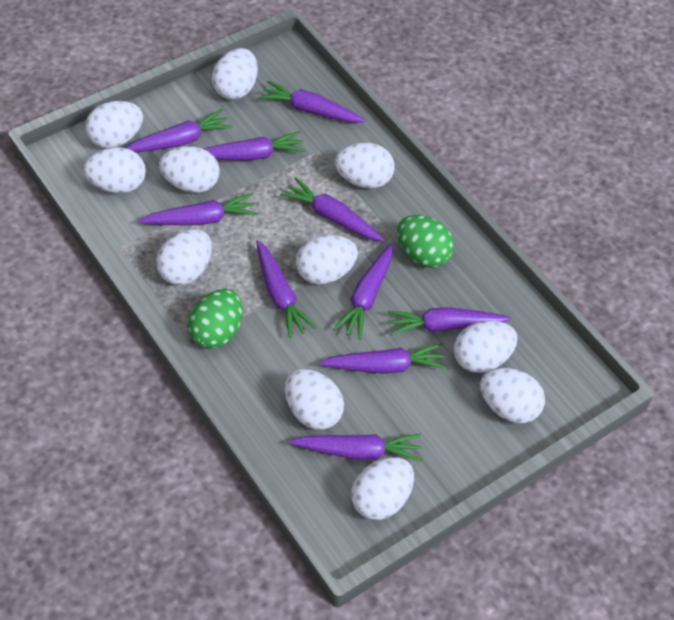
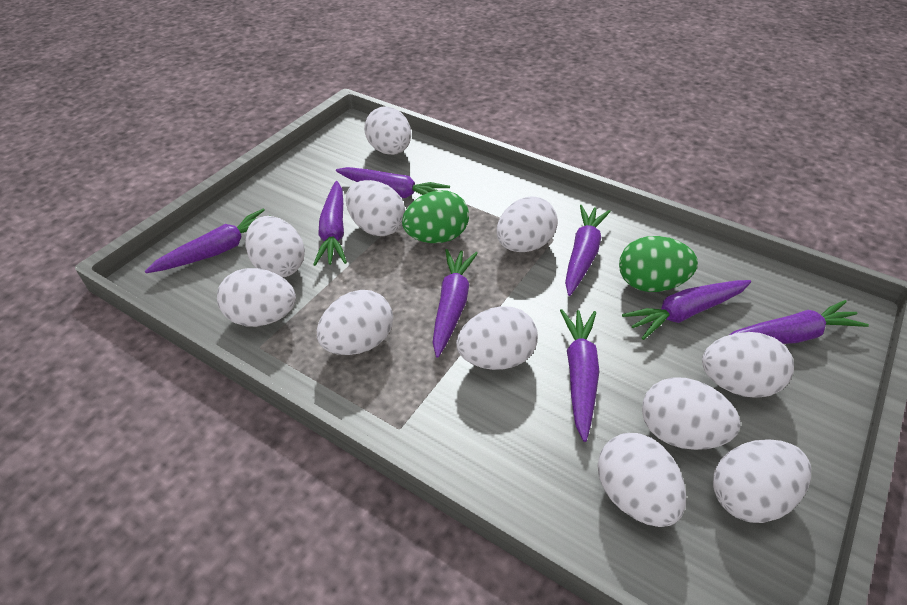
purple carrot: [126,109,232,153] [139,193,258,225] [203,131,305,161] [256,240,317,338] [259,80,365,123] [280,177,384,242] [289,434,422,462] [319,343,447,374] [333,243,393,340] [387,307,511,335] = 10 -> [145,209,270,273] [313,181,347,266] [336,167,450,198] [432,249,478,358] [560,309,600,442] [565,205,611,296] [622,280,751,340] [729,300,869,344] = 8

